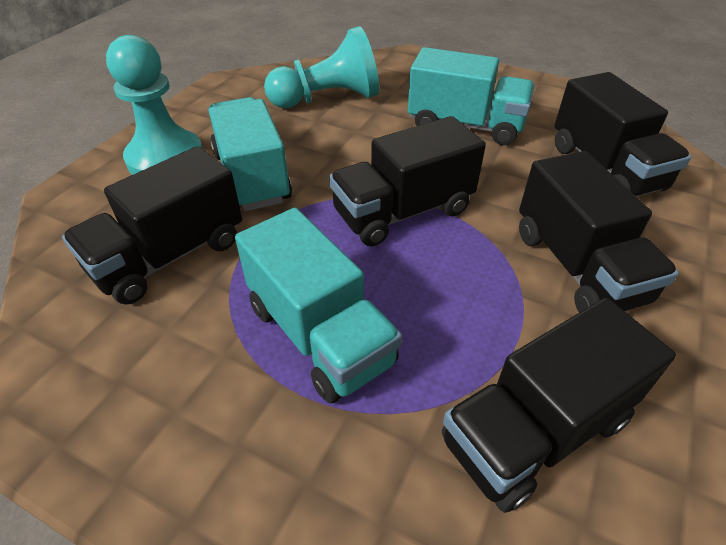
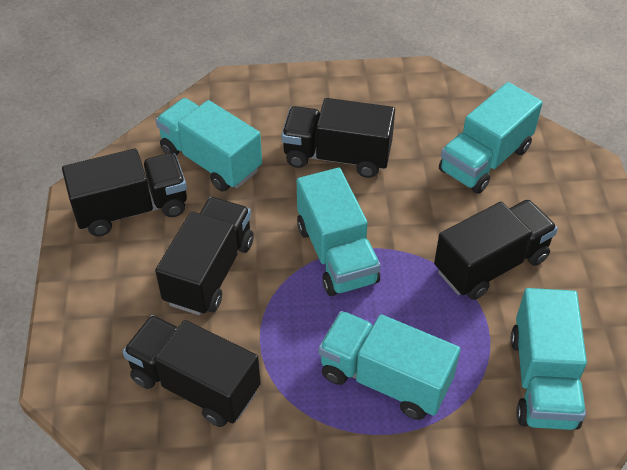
turquoise pawn: [106,35,202,175] [264,26,379,108] = 2 -> none = 0
turquoise truck: [208,97,292,211] [235,208,402,403] [408,47,535,145] = 3 -> [156,98,262,192] [297,168,381,296] [319,311,461,420] [439,82,543,194] [511,288,587,430] = 5

